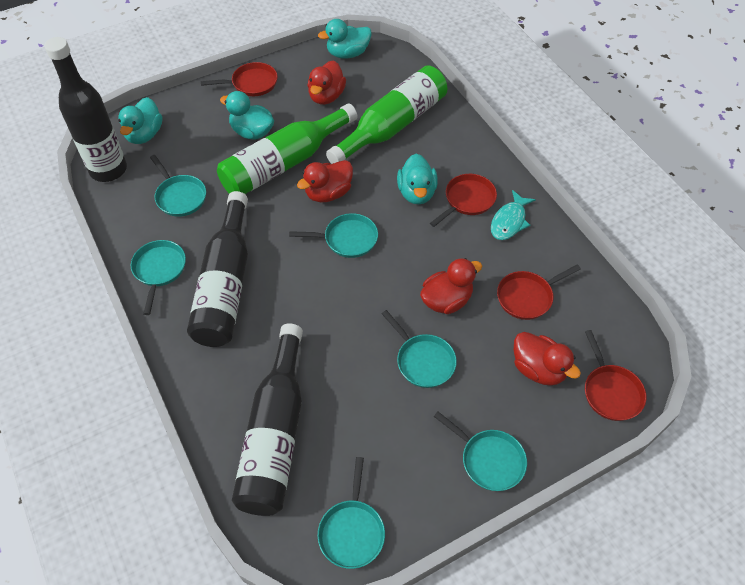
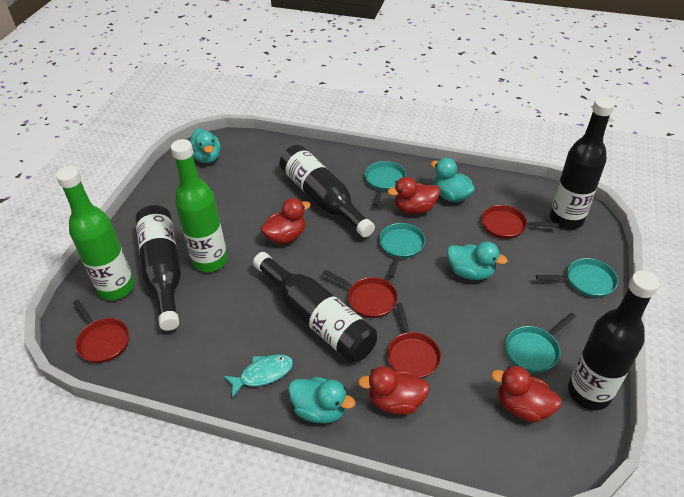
black bottle: [45,37,127,182] [187,191,248,347] [232,323,303,516] = 3 -> [135,205,181,331] [253,252,377,362] [279,145,375,237] [550,97,615,229] [568,271,660,410] = 5
turquoise pan: [131,240,186,315] [150,155,206,217] [289,213,378,258] [318,457,385,569] [382,310,457,388] [434,412,527,491] = 6 -> [365,161,406,206] [379,223,425,278] [505,313,576,373] [536,258,618,298] = 4

